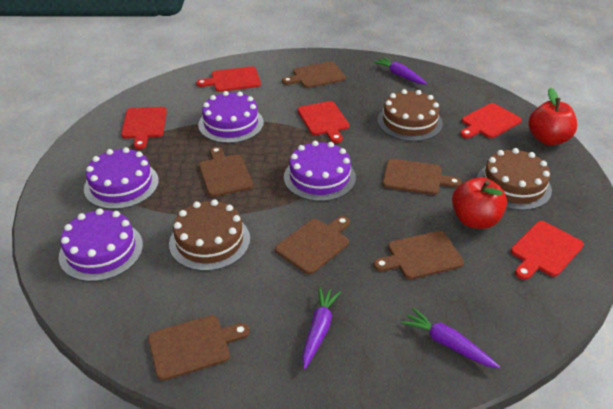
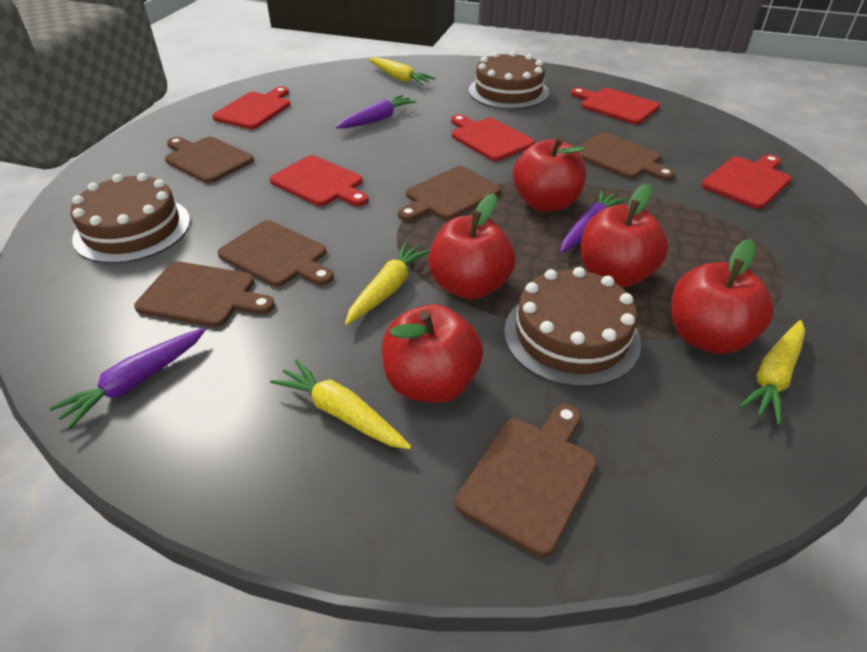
purple cake: [59,208,143,282] [84,147,159,209] [198,91,264,143] [284,141,356,201] = 4 -> none = 0
red apple: [452,177,507,229] [528,87,577,145] = 2 -> [382,304,483,403] [428,193,515,300] [513,137,586,212] [581,183,668,287] [671,239,774,354] = 5
yellow carrot: none = 0 -> [270,359,411,449] [345,241,430,325] [369,57,436,85] [739,320,805,425] = 4

